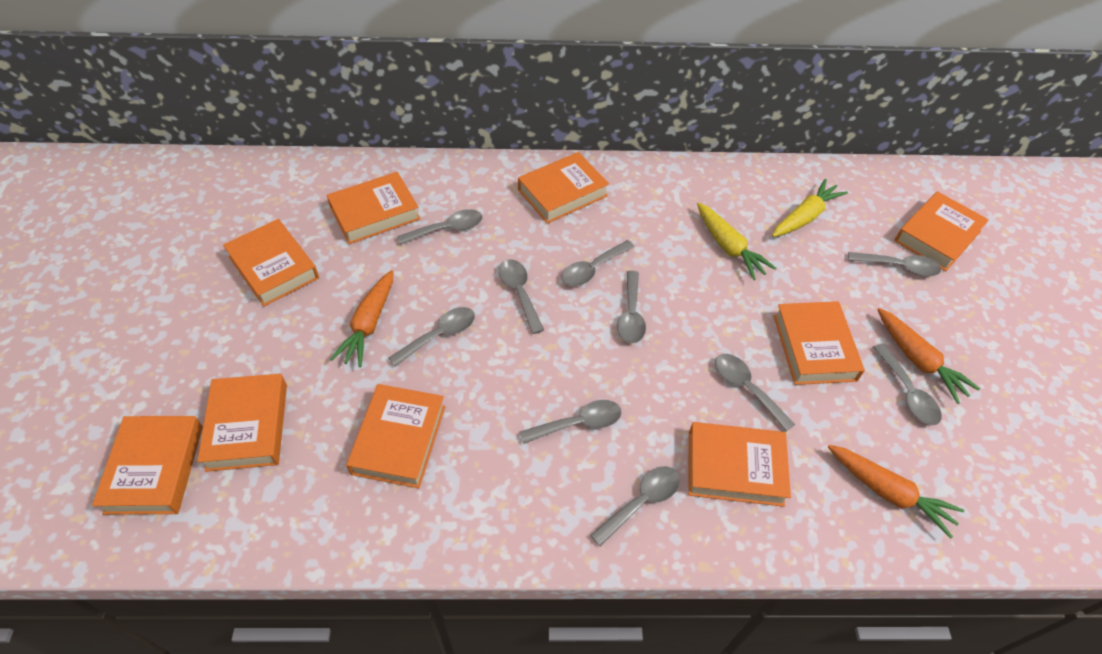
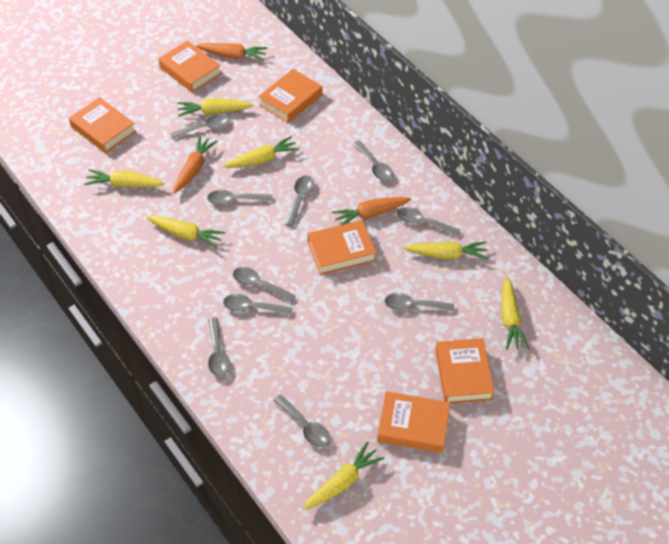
orange book: [92,416,203,515] [197,374,287,472] [223,219,319,307] [327,172,420,244] [346,384,445,488] [518,152,609,224] [688,422,791,507] [773,301,865,385] [895,191,989,271] = 9 -> [69,97,136,153] [158,41,221,93] [258,69,322,123] [308,220,377,275] [377,391,450,453] [435,338,495,404] = 6
yellow carrot: [697,202,776,280] [772,178,848,237] = 2 -> [84,169,165,187] [146,215,225,249] [177,98,253,117] [223,136,299,168] [303,441,385,510] [403,242,488,259] [501,276,529,350] = 7

